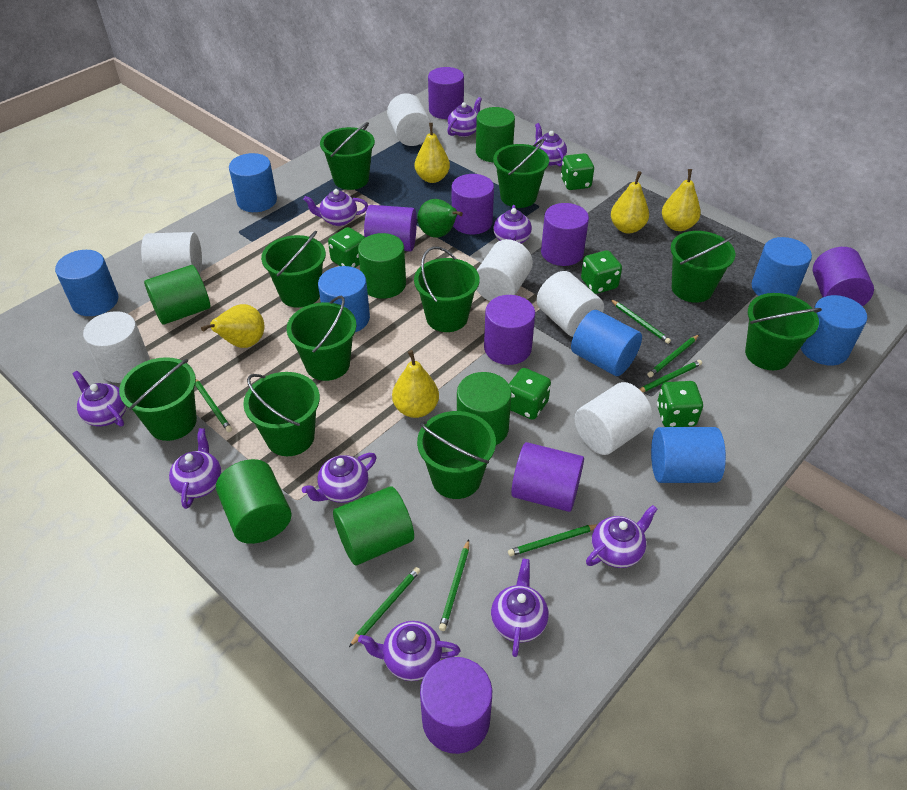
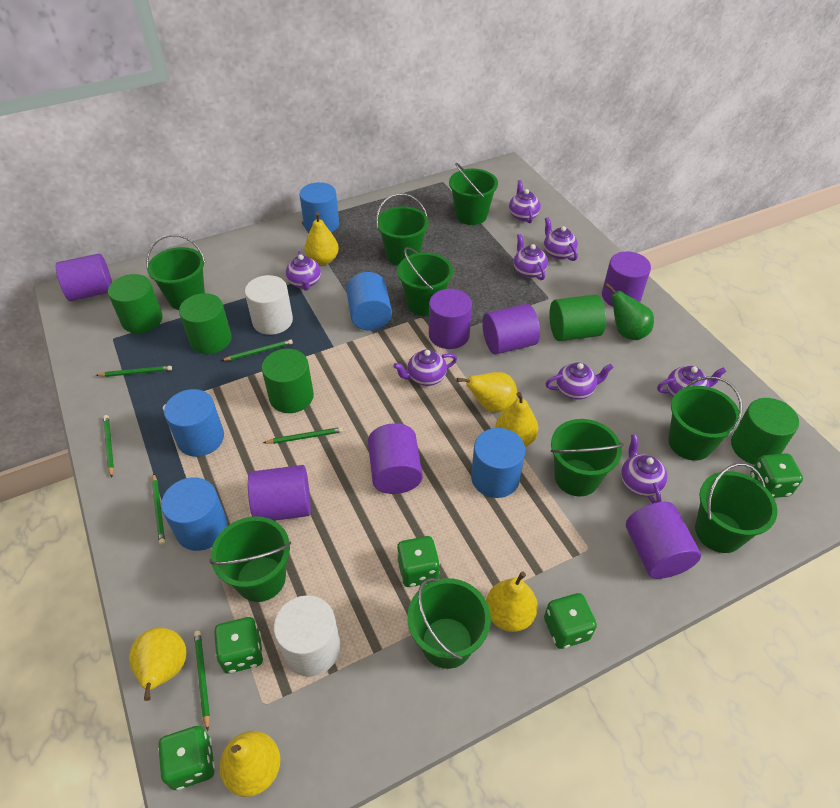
blue cylinder: [55,250,119,316] [229,153,277,212] [318,266,370,332] [571,310,642,376] [651,427,726,483] [752,237,812,297] [801,295,867,365] = 7 -> [161,477,228,551] [164,389,224,457] [300,182,339,233] [346,272,392,331] [471,428,525,498] = 5
green bucket: [119,357,197,441] [243,372,320,456] [261,231,326,308] [287,296,357,381] [320,122,375,190] [414,247,479,332] [417,411,496,499] [493,139,549,208] [671,231,735,303] [745,293,822,370] = 10 -> [146,234,205,310] [209,516,291,602] [376,193,429,266] [397,247,453,316] [407,578,491,669] [449,163,498,225] [551,419,624,496] [668,376,743,461] [695,463,778,553] = 9
green cylinder: [144,265,210,325] [216,459,292,544] [333,487,414,565] [358,233,406,299] [457,372,511,445] [476,107,515,162] = 6 -> [108,274,163,333] [179,293,232,354] [262,349,314,413] [549,295,606,341] [731,398,799,465] = 5
green pencil: [195,379,232,432] [349,567,420,647] [439,539,469,631] [508,524,598,556] [610,299,671,344] [639,360,702,392] [647,335,699,377] = 7 -> [96,366,172,377] [103,415,114,478] [152,473,165,545] [194,631,210,731] [221,339,293,361] [263,427,343,444] = 6
purple cylinder: [364,205,417,251] [420,657,492,754] [428,67,464,119] [452,174,494,235] [484,295,535,365] [511,442,584,512] [541,203,589,266] [813,247,874,306] = 8 -> [56,254,112,301] [248,465,311,521] [368,423,423,494] [429,289,472,349] [482,304,540,354] [602,251,651,307] [626,502,701,579] = 7
purple teapot: [73,371,127,427] [169,428,222,509] [302,453,376,503] [303,189,368,226] [358,621,461,681] [447,97,482,137] [491,559,549,657] [494,205,532,244] [534,123,567,167] [586,505,658,568] = 10 -> [286,251,321,291] [393,349,457,386] [509,180,541,223] [514,234,548,280] [544,217,578,261] [546,362,614,400] [621,434,667,504] [657,366,727,397] = 8
white cylinder: [83,311,150,383] [141,232,202,278] [387,93,431,146] [477,239,533,301] [536,271,604,337] [575,382,653,455] = 6 -> [245,275,293,335] [274,595,341,677] = 2
yellow pear: [201,304,265,348] [392,350,439,418] [415,123,450,183] [611,171,649,233] [662,169,701,231] = 5 -> [129,628,187,701] [220,731,280,797] [304,212,339,265] [456,372,517,413] [486,571,538,632] [495,392,539,447] = 6

